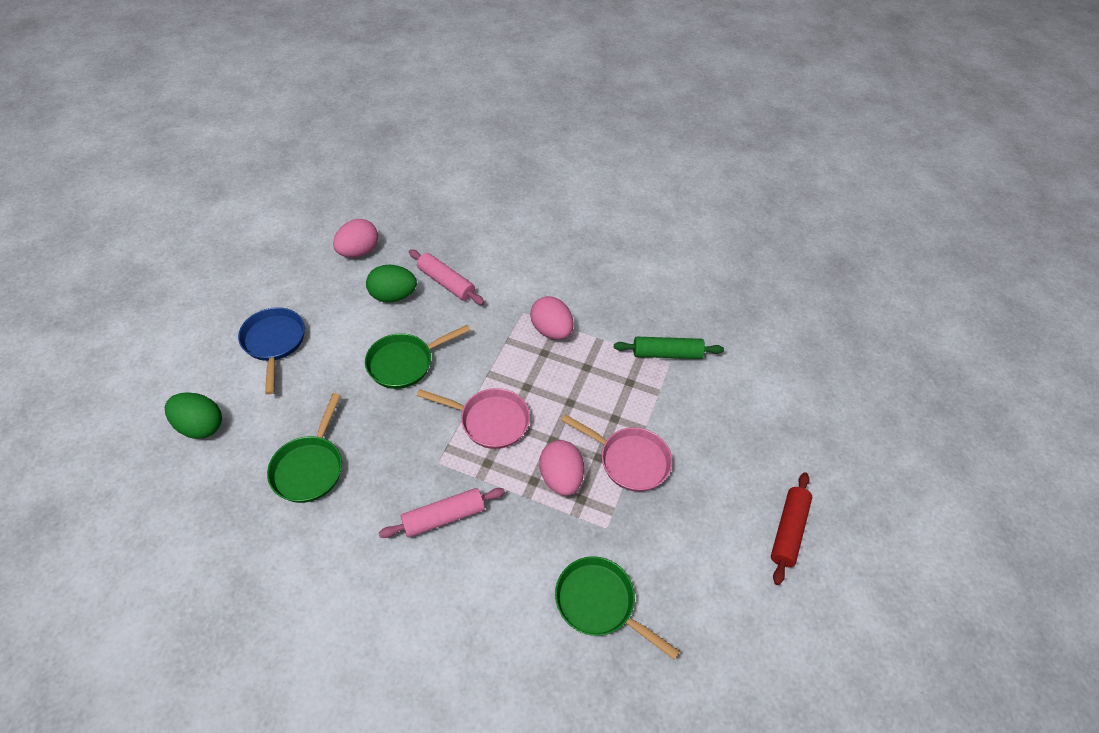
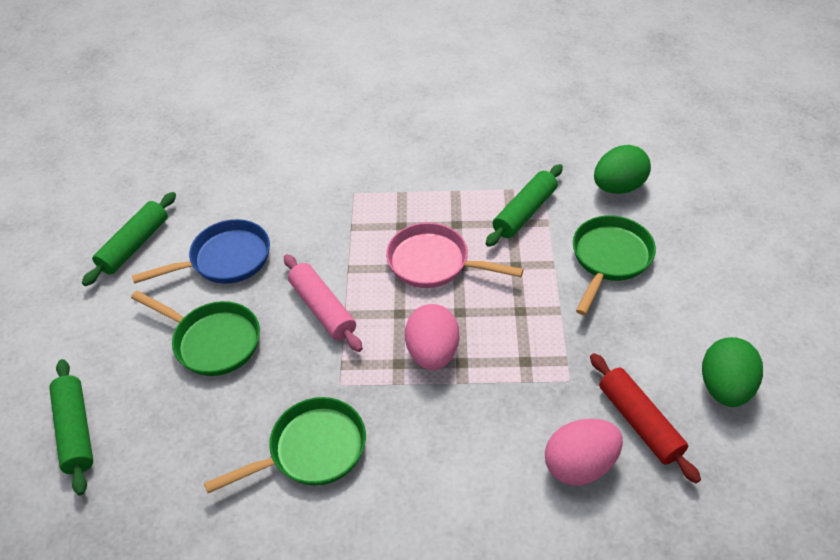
green rolling pin: [614,337,724,359] = 1 -> [49,359,93,496] [82,192,176,286] [486,164,563,247] = 3
pink egg: [333,219,378,258] [530,296,574,340] [539,440,584,496] = 3 -> [405,304,459,370] [545,419,623,486] = 2
pink pan: [417,388,530,449] [561,414,672,492] = 2 -> [386,223,524,288] = 1
pink rolling pin: [379,488,505,538] [409,249,485,305] = 2 -> [284,254,363,352] = 1

